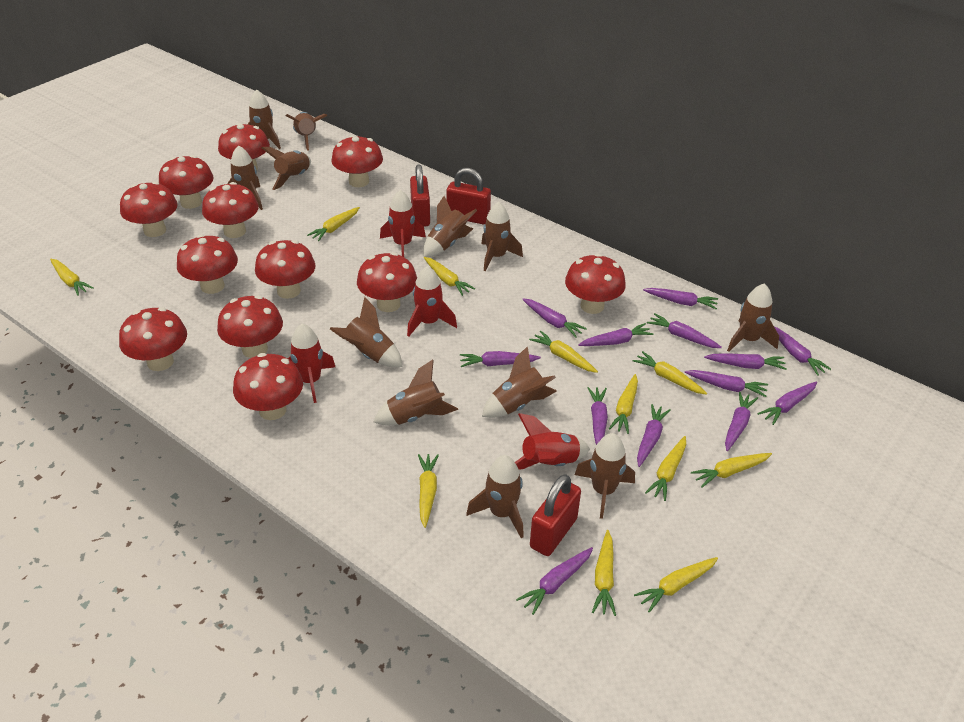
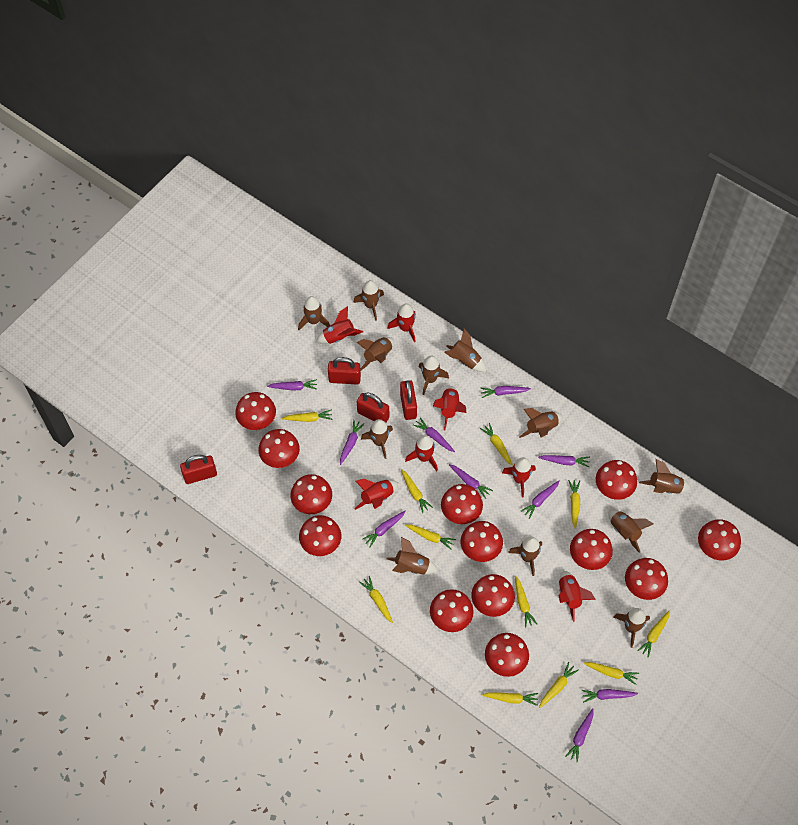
purple carrot: [460,351,541,367] [516,547,593,615] [522,298,587,337] [578,323,653,346] [587,387,608,445] [637,404,671,467] [643,288,718,309] [647,313,722,348] [684,370,768,397] [704,353,787,370] [725,392,758,451] [757,381,817,425] [775,327,831,376] = 13 -> [267,379,317,391] [340,420,365,465] [362,511,406,547] [413,417,455,452] [449,464,493,499] [480,386,531,398] [521,480,560,519] [538,455,590,467] [565,708,594,762] [581,689,638,703] = 10
red mushroom: [119,307,187,371] [120,182,178,237] [159,155,213,209] [177,235,238,294] [202,182,259,238] [217,295,283,358] [218,123,270,170] [233,353,303,420] [255,240,315,299] [331,135,383,187] [357,252,417,312] [565,253,626,314] = 12 -> [235,392,276,430] [258,429,300,468] [291,474,332,514] [299,515,341,556] [430,589,474,632] [441,484,483,524] [460,521,503,562] [471,574,515,617] [485,633,529,677] [570,529,613,570] [596,460,637,500] [625,558,668,600] [698,519,741,560] = 13
red padlock: [410,164,430,227] [447,168,491,224] [530,474,581,556] = 3 -> [180,455,217,484] [328,357,361,385] [357,392,389,423] [400,380,417,420] = 4
red rocket: [288,324,335,403] [380,190,426,257] [407,266,457,337] [515,413,590,470] = 4 -> [316,306,363,344] [354,479,398,510] [387,304,416,343] [405,435,438,471] [433,386,466,430] [502,457,536,498] [558,571,596,622] = 7

